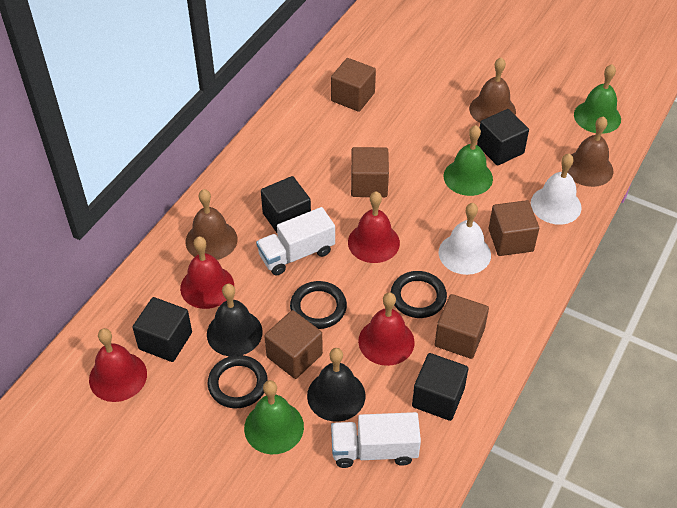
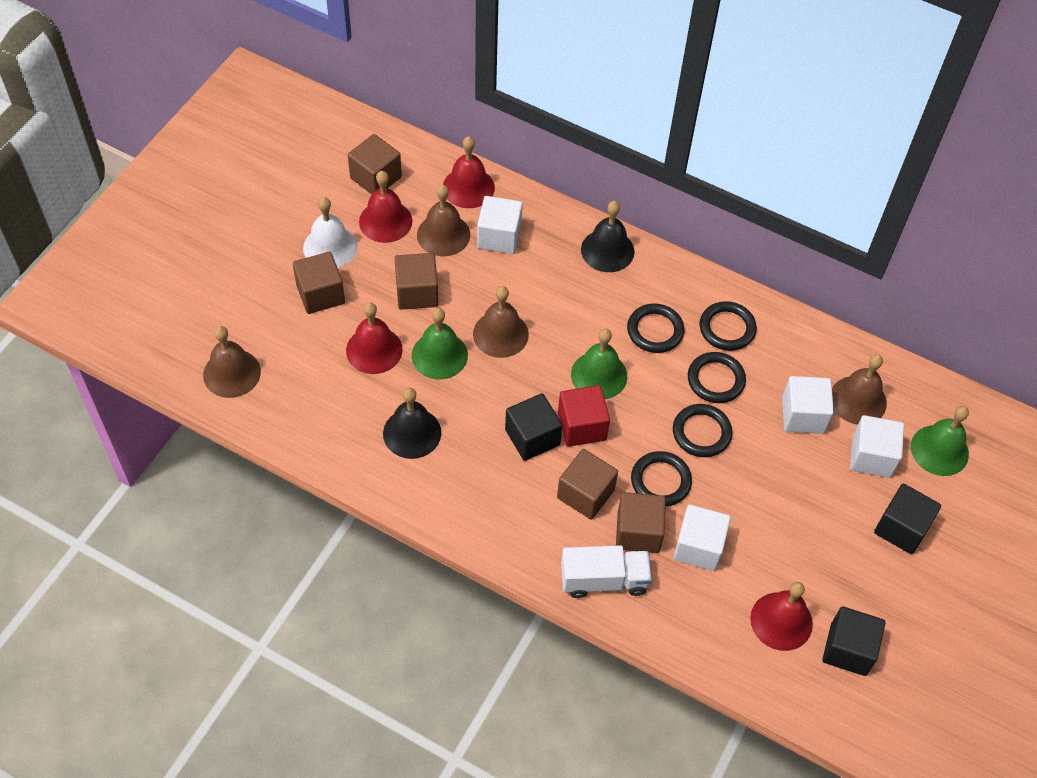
black cube: [132,297,192,362] [261,176,311,233] [412,353,468,421] [477,109,529,166] = 4 -> [505,393,563,461] [822,606,885,676] [874,484,941,554] = 3
black ring: [208,355,268,408] [290,281,347,329] [391,271,447,318] = 3 -> [627,303,684,353] [631,451,692,507] [673,404,733,457] [688,352,746,403] [700,301,757,351] = 5
brown bell: [185,189,238,260] [469,57,516,123] [567,116,613,187] = 3 -> [203,326,261,398] [417,184,470,256] [473,286,529,358] [832,354,887,425] = 4
red cube: none = 0 -> [558,385,610,447] = 1
white bell: [438,203,491,275] [531,153,582,225] = 2 -> [303,197,357,268] = 1
white cube: none = 0 -> [477,196,523,254] [673,505,731,571] [782,376,834,434] [850,415,904,478] = 4
white truck: [256,207,335,275] [331,412,421,468] = 2 -> [561,545,652,598] = 1

